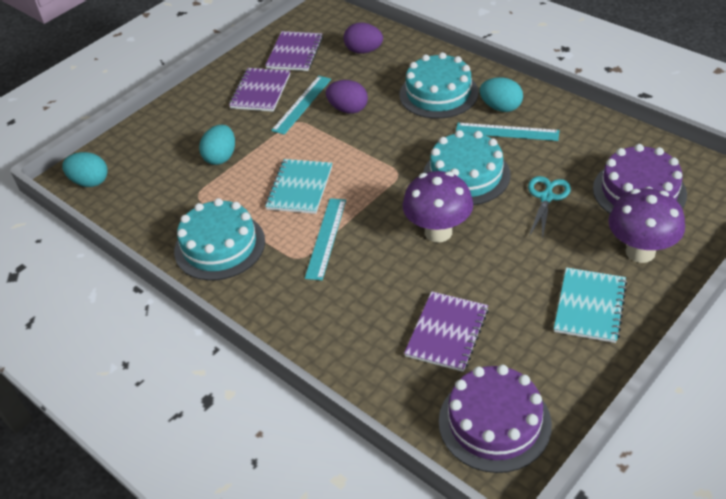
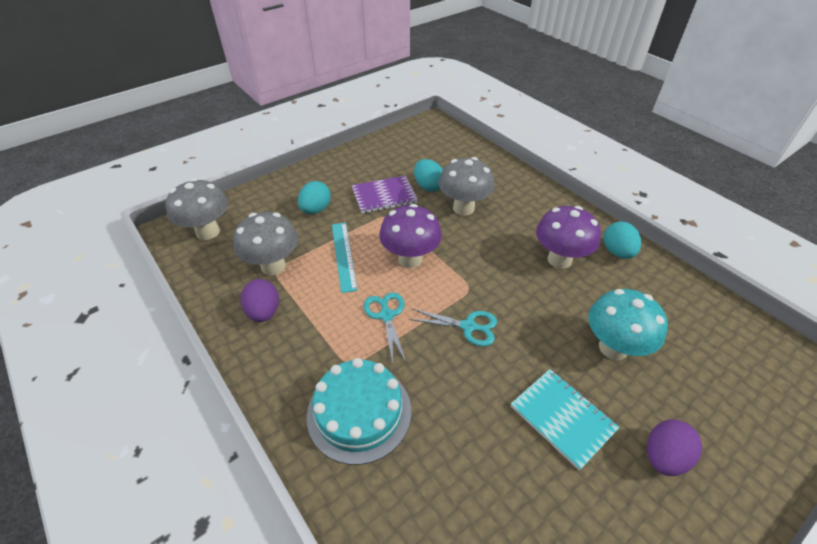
grey mushroom: none = 0 -> [165,178,228,240] [233,212,298,275] [439,157,495,216] = 3
purple cake: [439,365,552,473] [593,144,687,214] = 2 -> none = 0
purple notebook: [229,68,290,112] [265,31,323,71] [404,291,489,372] = 3 -> [352,175,418,213] = 1
turquoise cake: [174,198,265,280] [399,52,478,119] [423,130,511,205] = 3 -> [307,358,411,465] = 1
turquoise mushroom: none = 0 -> [588,289,668,360] = 1
turquoise notebook: [265,159,332,214] [554,267,627,343] = 2 -> [511,369,620,470] = 1
turquoise ruler: [271,76,331,135] [305,198,346,281] [456,123,559,141] = 3 -> [332,223,358,293] = 1
turquoise scissors: [528,176,571,240] = 1 -> [363,292,406,363] [409,309,497,346] = 2

